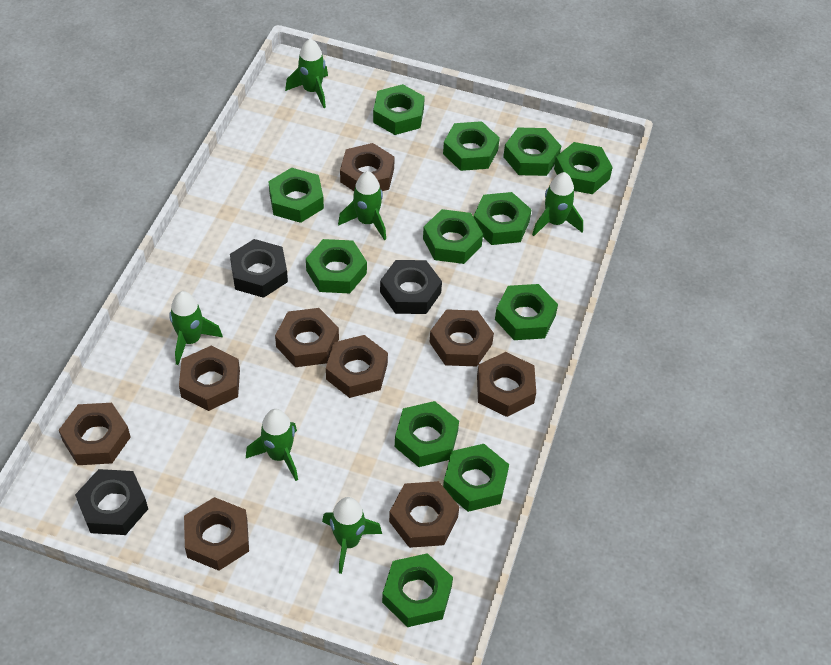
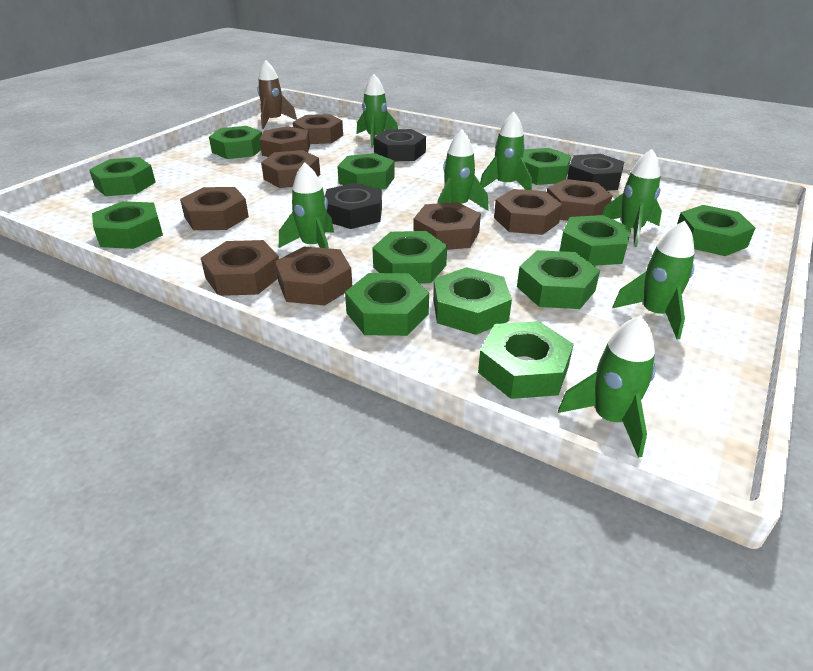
brown rocket: none = 0 -> [257,60,297,129] = 1
green rocket: [169,291,223,365] [246,409,298,481] [285,39,328,108] [322,497,382,574] [338,171,386,240] [532,172,583,236] = 6 -> [279,162,334,248] [357,74,398,148] [437,129,489,211] [480,112,532,190] [558,315,656,458] [602,149,662,247] [612,221,695,339] = 7

